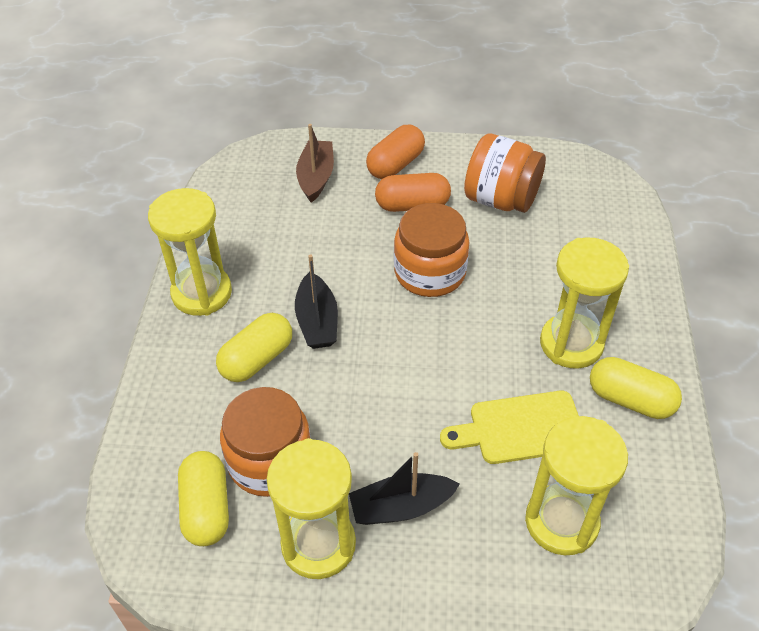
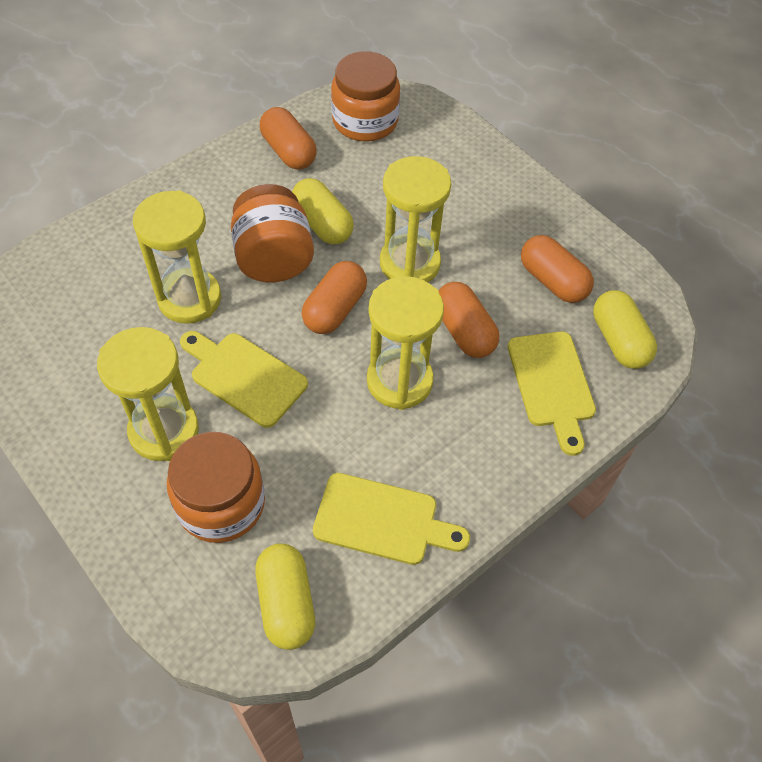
black boat: [295,254,338,349] [349,452,460,525] = 2 -> none = 0
brown boat: [296,124,334,203] = 1 -> none = 0
orange capsule: [366,125,425,179] [375,173,451,212] = 2 -> [260,107,317,170] [301,261,367,334] [438,282,499,358] [521,235,594,303] = 4
yellow cutting board: [440,391,579,464] = 1 -> [180,331,308,428] [313,473,470,565] [508,332,596,456] = 3

